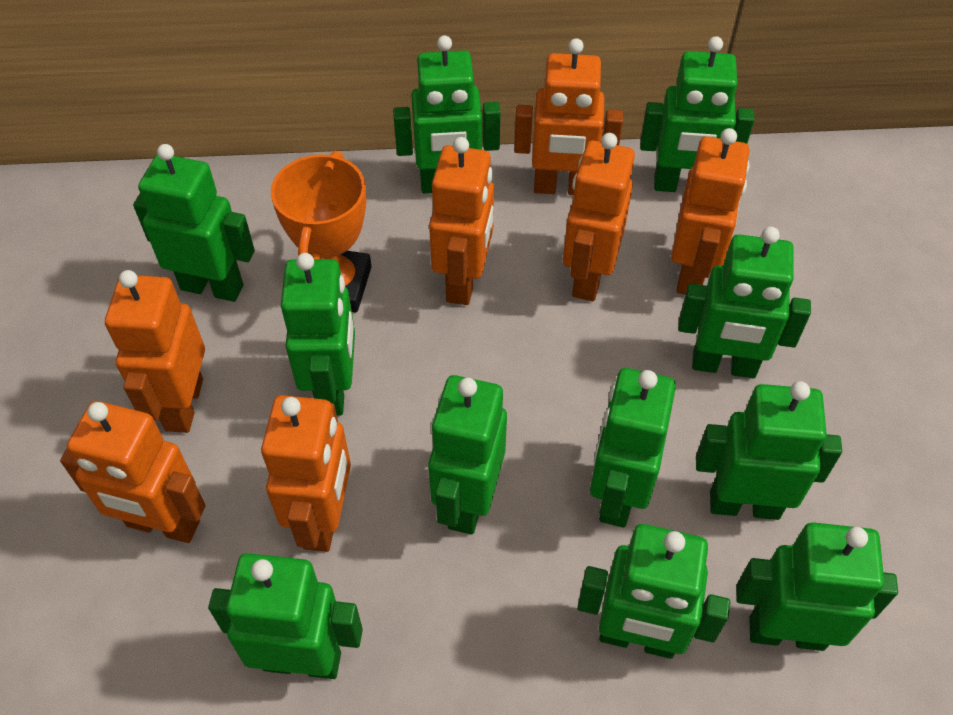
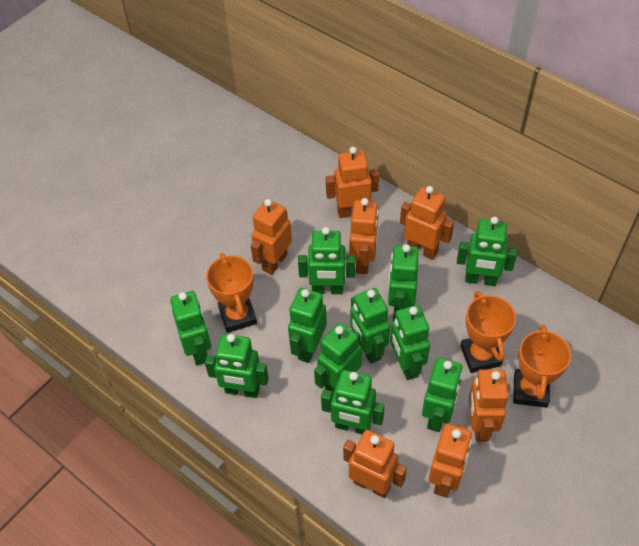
orange trophy: [271,151,372,312] = 1 -> [206,253,257,333] [460,291,516,373] [513,325,571,408] = 3

